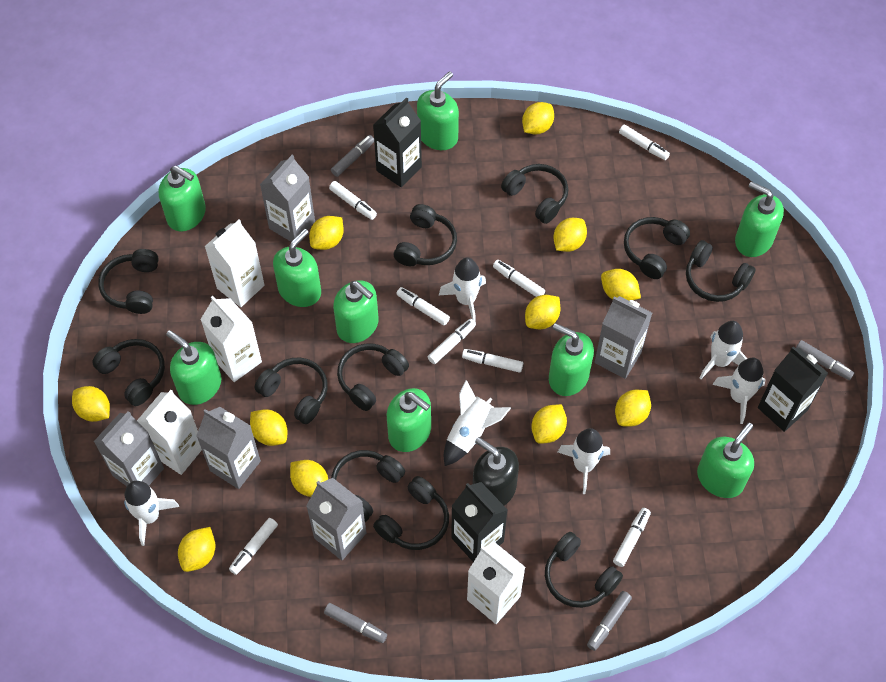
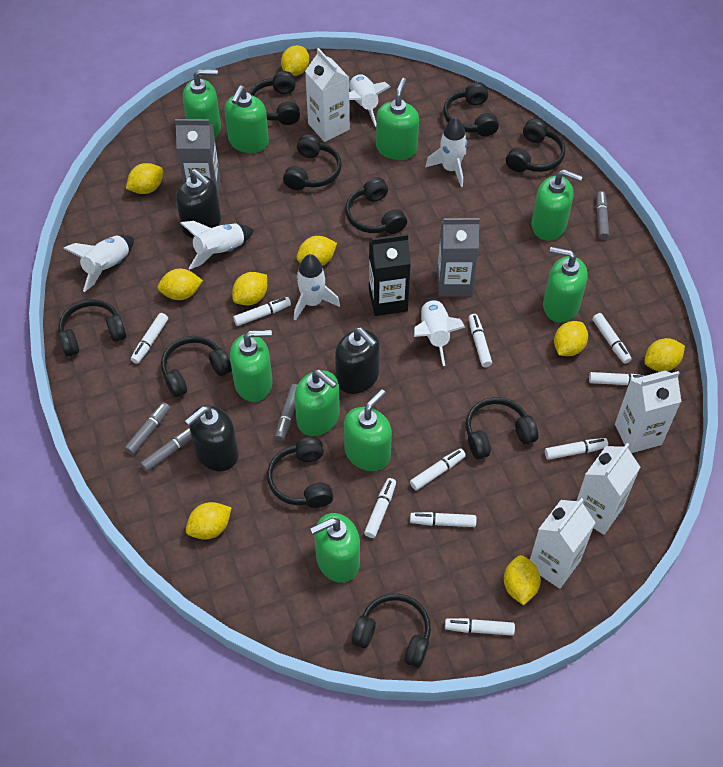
black carton: [373,97,422,187] [451,482,507,562] [758,346,828,432] = 3 -> [369,234,411,316] = 1
black headphones: [92,339,165,406] [98,249,159,314] [255,358,328,424] [331,450,405,522] [337,343,409,411] [373,476,449,550] [394,204,457,266] [501,164,568,224] [545,532,623,608] [624,217,690,279] [686,240,756,302] = 11 -> [58,299,127,357] [161,336,232,398] [249,71,300,125] [267,437,333,508] [283,134,342,190] [345,177,407,234] [351,594,431,668] [443,82,499,137] [466,397,538,459] [506,119,565,172] = 10
black soap dispenser: [473,437,519,505] = 1 -> [176,169,221,238] [185,405,238,472] [335,327,380,394] = 3
grey carton: [93,411,164,486] [196,407,261,489] [260,155,315,242] [306,478,366,560] [595,296,652,379] = 5 -> [175,119,220,193] [437,218,480,297] = 2
white marker: [229,518,278,575] [329,181,377,220] [397,287,450,325] [428,319,476,364] [462,349,523,373] [493,260,545,297] [613,508,651,567] [619,124,670,160] = 8 -> [131,313,168,364] [233,297,291,326] [364,478,396,538] [410,448,466,490] [410,512,476,527] [445,618,515,636] [469,314,492,367] [545,438,608,460] [589,372,646,385] [592,313,632,364] = 10
yellow lemon: [72,386,110,422] [178,527,216,572] [250,409,287,446] [290,460,328,497] [309,216,344,250] [522,102,554,134] [525,295,561,329] [531,404,567,444] [553,218,587,252] [601,269,641,301] [615,390,651,427] = 11 -> [126,163,163,194] [158,269,203,300] [186,502,231,540] [232,272,267,305] [281,45,309,76] [296,236,337,266] [504,555,541,606] [554,321,588,356] [644,338,685,372] = 9

